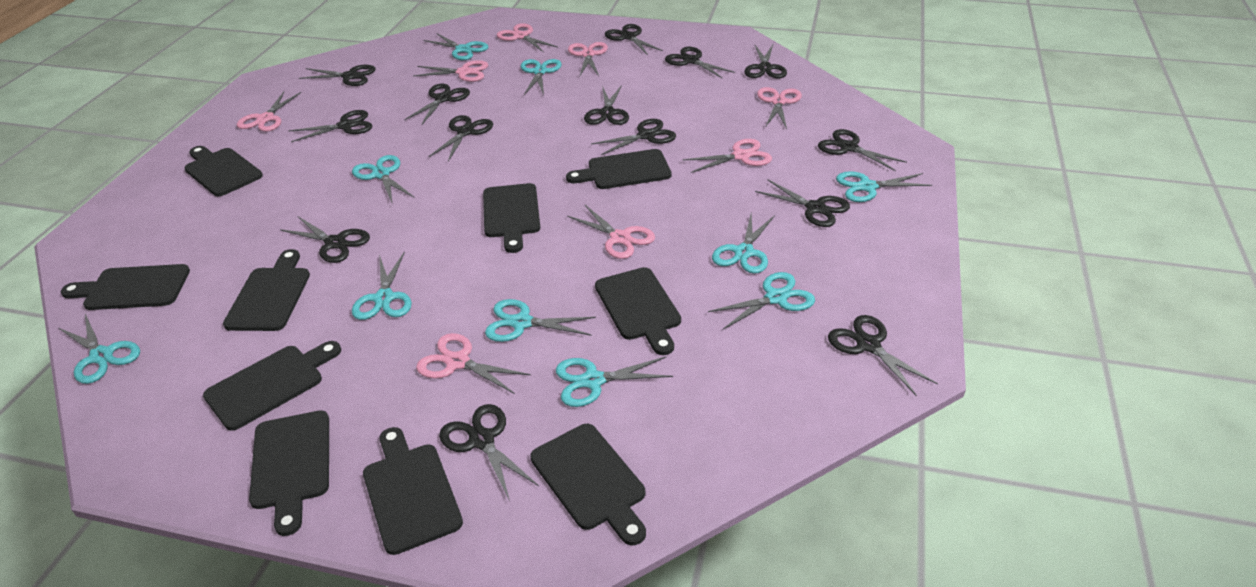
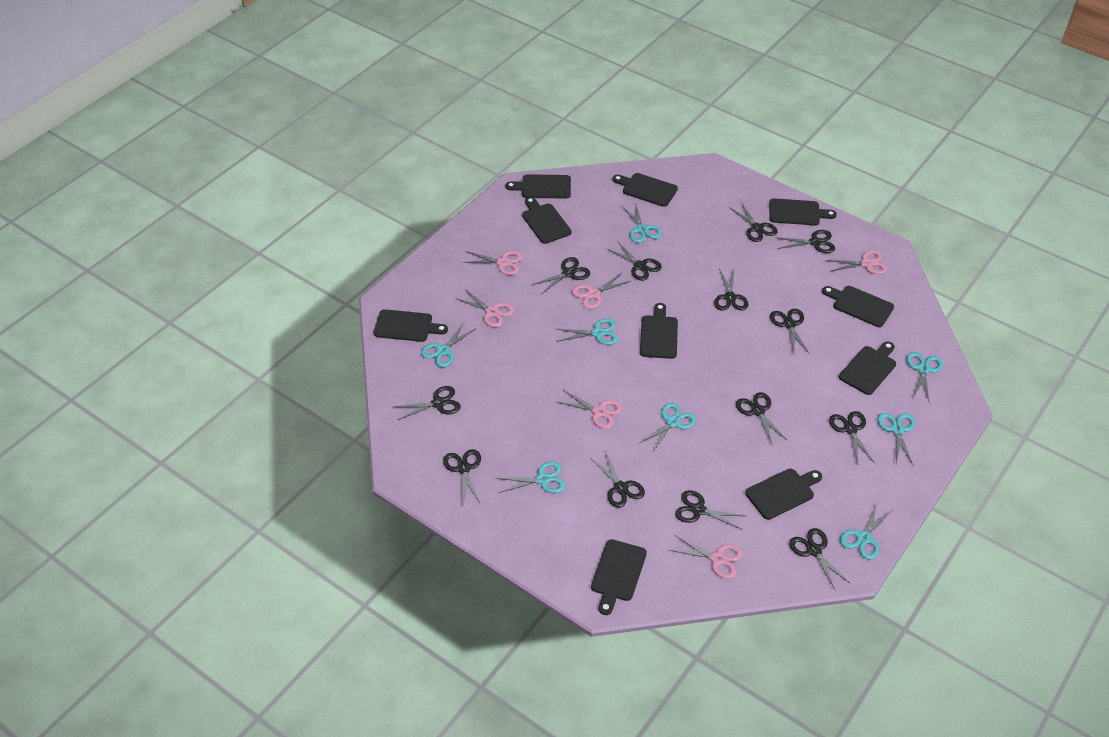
black scissors: [280,216,370,263] [289,110,372,142] [299,65,376,86] [404,83,470,124] [428,115,493,161] [439,404,539,501] [584,85,629,125] [591,119,676,155] [605,24,663,55] [665,47,735,78] [744,45,787,78] [755,180,850,227] [818,129,907,171] [828,315,938,396] = 14 -> [394,386,461,420] [443,449,481,503] [532,257,590,294] [592,451,645,508] [607,241,662,281] [675,490,746,530] [714,269,748,311] [729,202,778,242] [736,392,788,445] [770,309,810,354] [775,230,835,253] [789,528,851,591] [829,411,874,463] = 13
pink scissors: [237,92,301,132] [414,60,488,82] [416,333,531,394] [497,23,557,52] [567,205,655,259] [568,42,608,76] [683,139,772,173] [757,87,802,129] = 8 -> [455,289,514,327] [462,251,523,275] [557,390,622,429] [572,273,631,309] [669,535,743,579] [826,250,888,274] = 6
turquoise scissors: [58,314,140,384] [352,155,415,203] [352,251,412,320] [423,33,488,60] [485,299,596,342] [520,59,562,95] [556,356,673,407] [708,272,815,329] [712,214,775,274] [836,171,932,202] = 10 -> [421,323,477,367] [496,461,565,493] [557,318,618,345] [622,203,662,243] [640,403,696,453] [840,502,892,559] [877,413,915,466] [907,352,943,401] = 8

